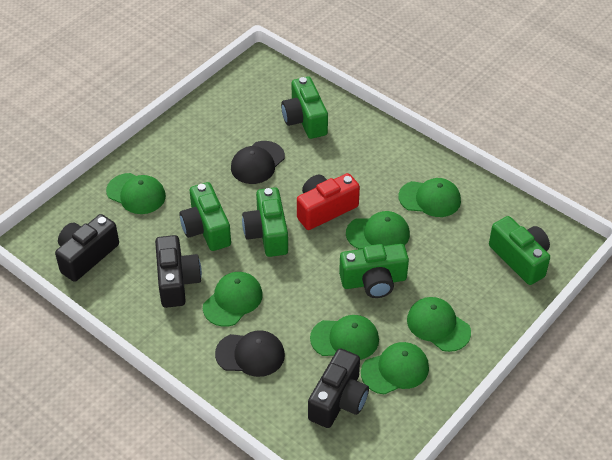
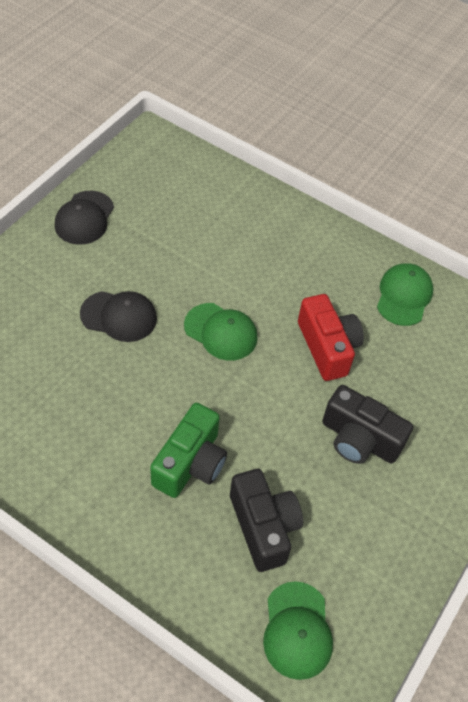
black camera: [55,214,119,282] [155,235,202,308] [308,349,369,428] = 3 -> [230,469,303,572] [322,385,413,464] = 2
green camera: [179,182,231,251] [242,187,288,257] [281,77,328,139] [339,244,409,298] [489,216,550,285] = 5 -> [150,403,227,498] = 1
green cap: [106,173,166,214] [203,272,263,327] [310,315,379,360] [346,211,410,249] [361,342,429,395] [398,178,461,217] [407,297,471,352] = 7 -> [184,303,258,361] [263,581,333,680] [377,263,433,326] = 3

